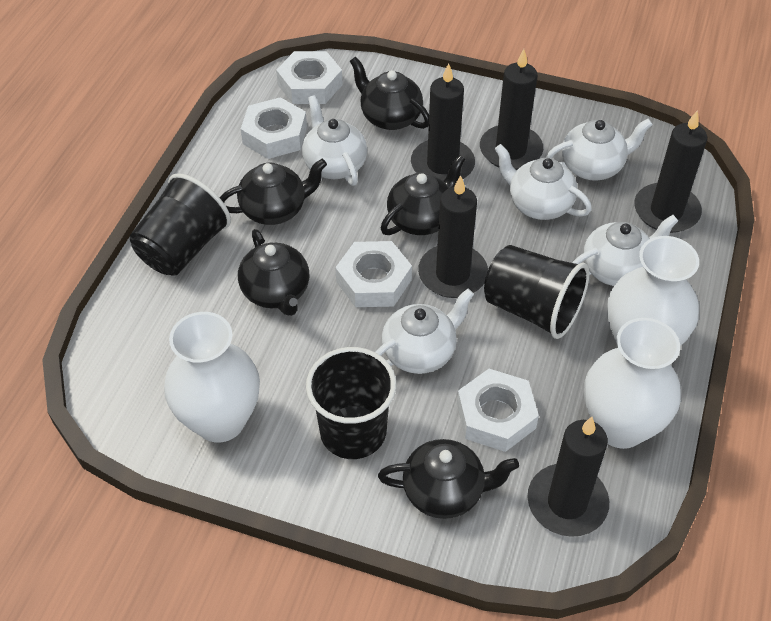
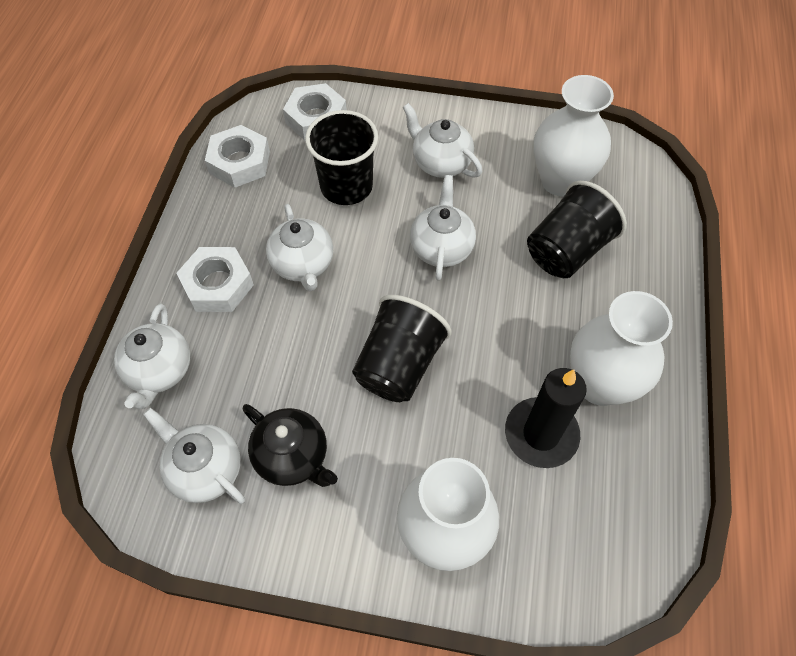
black candle: [411,63,475,181] [418,175,488,298] [480,49,543,170] [527,417,609,537] [634,110,707,233] = 5 -> [505,368,587,468] = 1
black teapot: [220,159,327,225] [238,229,309,316] [350,57,429,130] [378,439,519,519] [381,155,465,235] = 5 -> [243,404,338,487] = 1
white nut: [241,97,307,159] [276,51,343,104] [335,241,412,307] [457,369,539,452] = 4 -> [176,247,254,312] [205,125,270,188] [283,83,347,141] = 3

